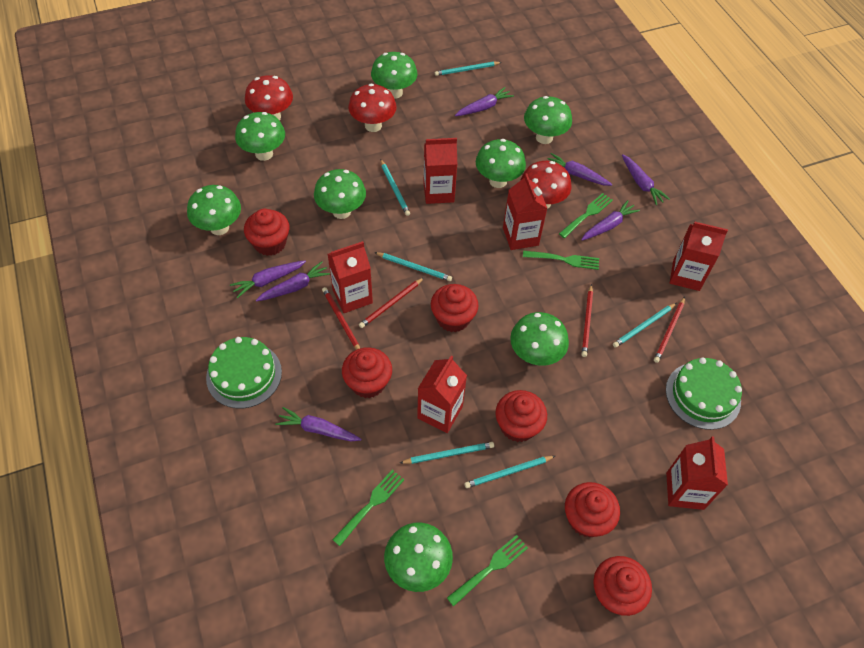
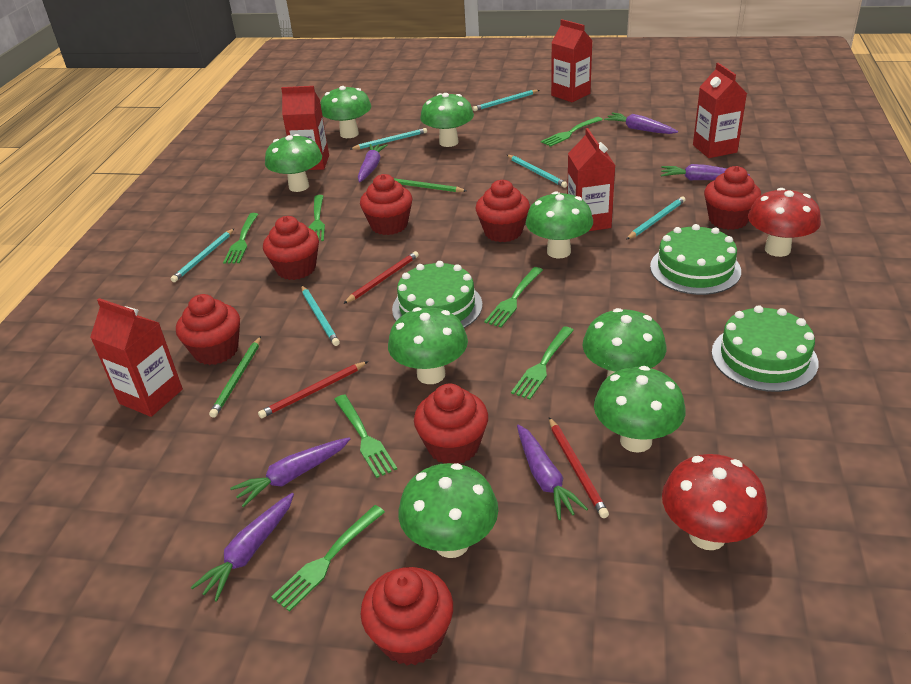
green cake: [206,337,282,408] [666,357,742,430] = 2 -> [392,261,482,328] [650,224,741,295] [712,305,818,392] = 3
green fork: [332,470,404,546] [447,535,528,606] [523,251,599,270] [559,193,613,238] = 4 -> [223,213,258,264] [271,505,385,612] [309,195,325,241] [334,394,397,478] [484,267,543,327] [511,326,574,399] [541,117,603,147] = 7
green pencil: none = 0 -> [209,336,261,418] [394,178,467,192] = 2
purple carrot: [230,260,306,298] [256,261,330,302] [275,407,362,441] [455,87,514,116] [548,153,613,186] [581,200,640,241] [622,154,670,205] = 7 -> [191,493,294,601] [230,437,350,507] [358,144,387,182] [517,425,588,520] [604,112,678,134] [661,164,750,180] = 6
red carton: [328,241,373,313] [417,356,467,433] [423,138,457,204] [503,173,548,250] [666,436,728,510] [670,222,728,291] = 6 -> [90,298,183,417] [281,86,329,170] [551,19,593,102] [567,128,616,231] [693,63,747,158] = 5
red cupcake: [244,209,290,256] [342,347,392,398] [431,284,479,332] [495,390,547,442] [565,482,620,537] [593,556,652,616] = 6 -> [176,294,240,365] [263,216,319,280] [360,174,413,235] [361,567,453,666] [414,384,488,464] [475,180,530,242] [704,166,761,230] = 7
red mushroom: [245,75,293,120] [348,84,397,132] [521,161,572,208] = 3 -> [662,454,768,550] [748,188,821,257] = 2
red pencil: [322,287,360,350] [359,278,424,328] [581,284,593,357] [654,297,685,363] = 4 -> [258,361,368,418] [343,251,419,304] [549,417,609,518] = 3

